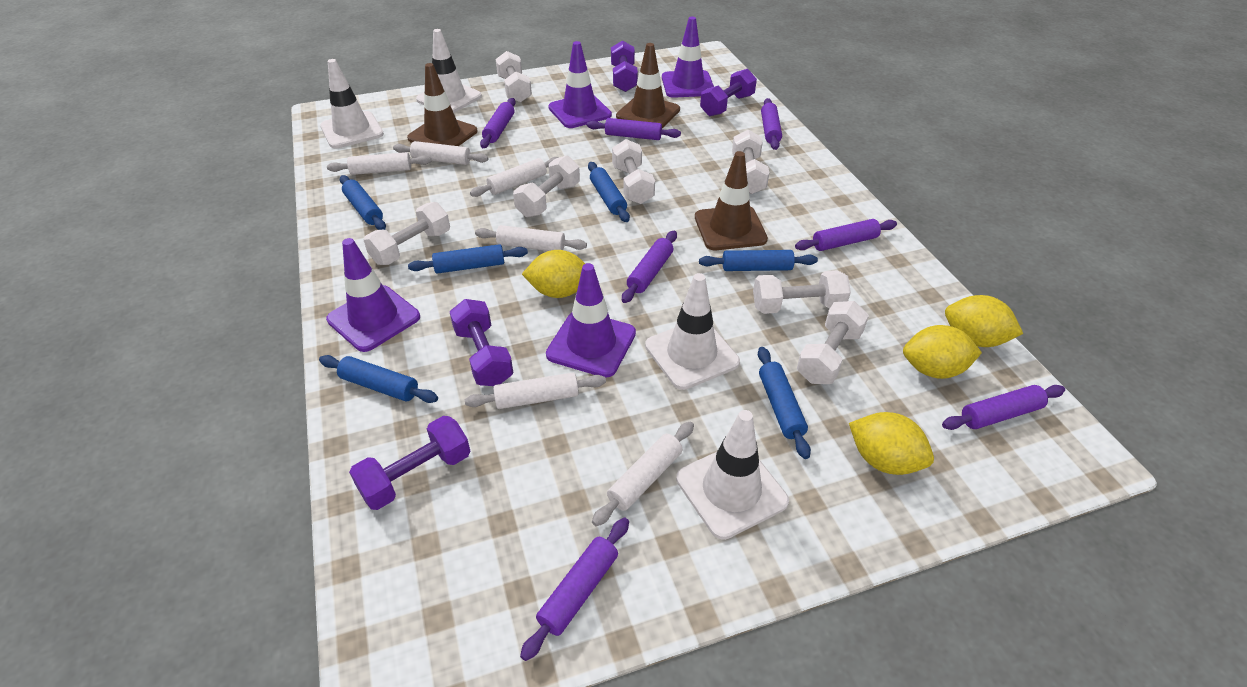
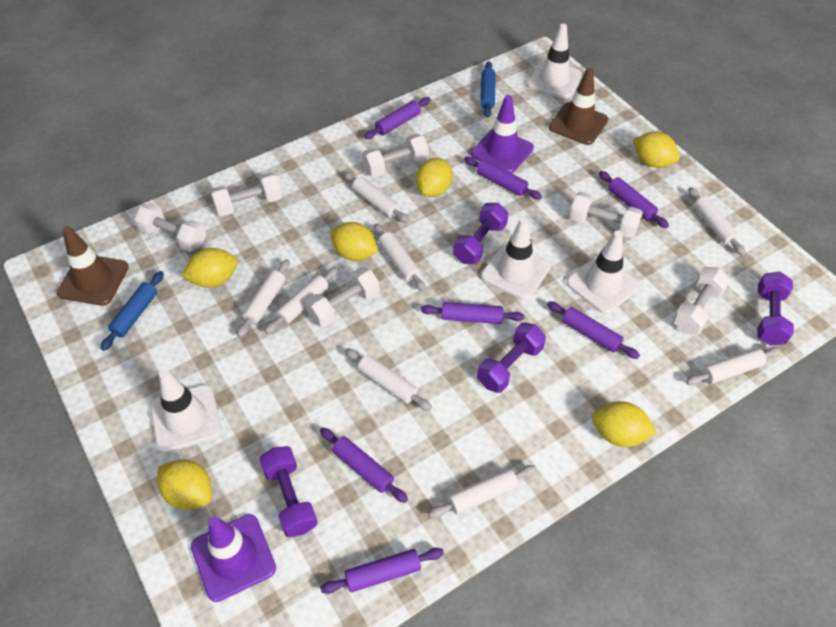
blue rolling pin: [319,355,438,403] [340,175,386,230] [408,244,528,274] [588,162,630,222] [699,250,818,271] [758,347,811,459] = 6 -> [100,271,164,351] [480,61,496,117] = 2
brown traffic cone: [407,63,478,146] [616,43,680,128] [695,151,768,250] = 3 -> [57,226,129,306] [549,68,608,145] = 2
purple traffic cone: [326,238,420,352] [546,263,636,378] [548,41,612,128] [662,17,714,98] = 4 -> [191,514,276,602] [471,95,534,173] = 2
white dumbbell: [363,202,450,265] [496,51,532,103] [513,155,580,217] [612,139,655,204] [732,129,770,194] [753,270,851,314] [797,301,869,384] = 7 -> [134,203,206,252] [210,172,282,216] [305,267,380,327] [362,134,429,177] [569,192,643,238] [673,267,730,335] = 6
white rolling pin: [327,152,431,175] [393,141,489,165] [465,373,606,409] [470,157,559,197] [475,225,587,251] [592,422,694,526] = 6 -> [237,259,290,338] [265,267,339,334] [344,172,409,223] [345,348,432,411] [374,223,426,292] [428,465,537,518] [686,347,781,385] [688,187,746,256] = 8
yellow lemon: [522,250,585,298] [849,412,934,475] [903,325,982,379] [945,295,1023,347] = 4 -> [157,459,212,510] [182,248,238,288] [330,222,379,261] [416,158,452,197] [592,401,657,447] [633,131,680,168] = 6

